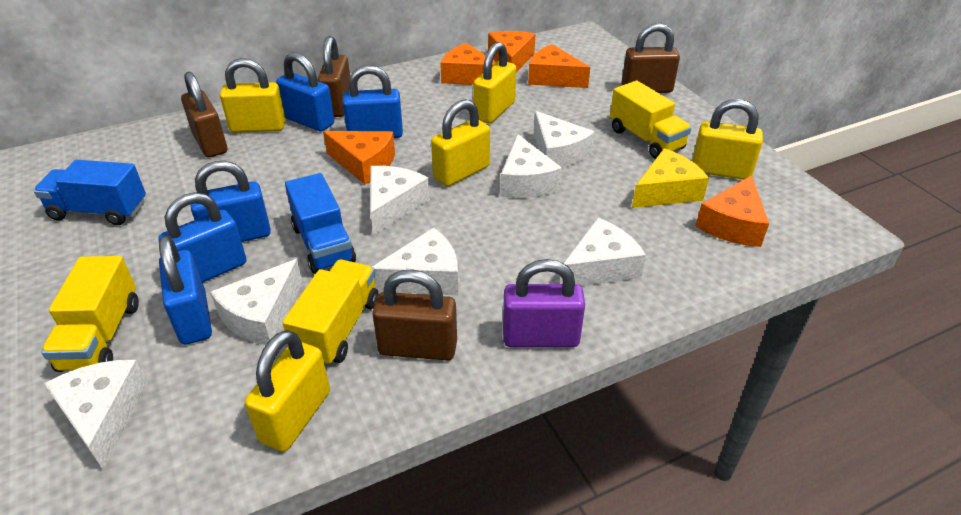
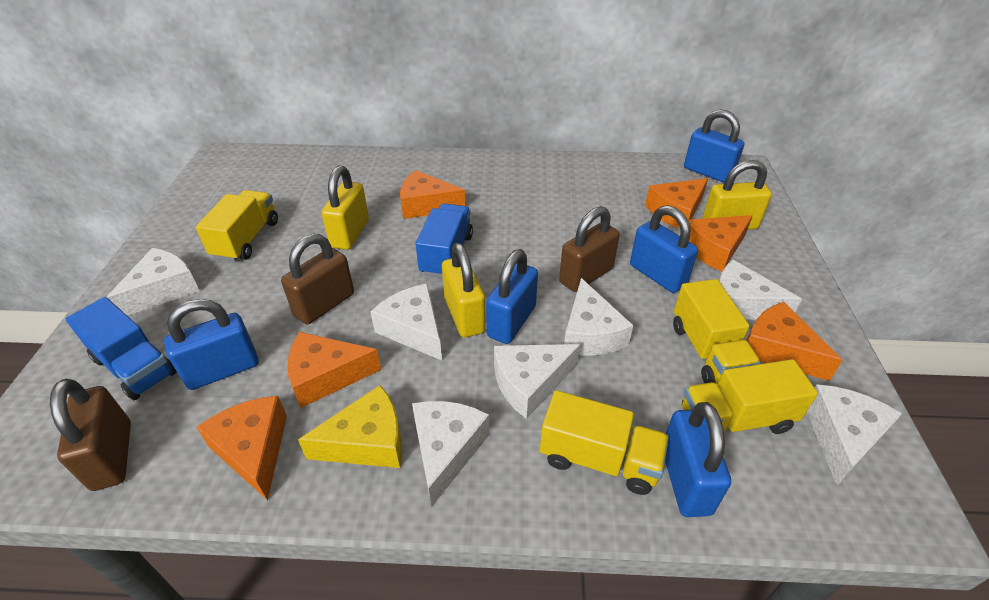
brown padlock: [181,72,227,158] [317,36,350,117] [372,269,457,361] [621,23,680,93] = 4 -> [50,379,131,491] [281,234,354,324] [559,206,620,292] = 3
orange cheese: [323,131,395,184] [440,43,496,85] [488,31,536,72] [528,44,590,88] [695,175,769,247] = 5 -> [196,396,287,500] [287,332,382,408] [400,170,465,219] [645,178,708,229] [688,215,753,271] [746,302,843,381] = 6
purple padlock: [503,259,585,347] = 1 -> none = 0
yellow padlock: [220,58,286,133] [245,330,330,452] [431,99,490,187] [473,42,516,123] [692,99,763,180] = 5 -> [321,165,369,250] [442,243,486,338] [702,160,772,230] = 3
yellow truck: [41,256,139,372] [282,260,379,366] [610,81,692,159] = 3 -> [196,190,278,262] [540,390,669,495] [673,279,761,384] [682,359,818,434] = 4

